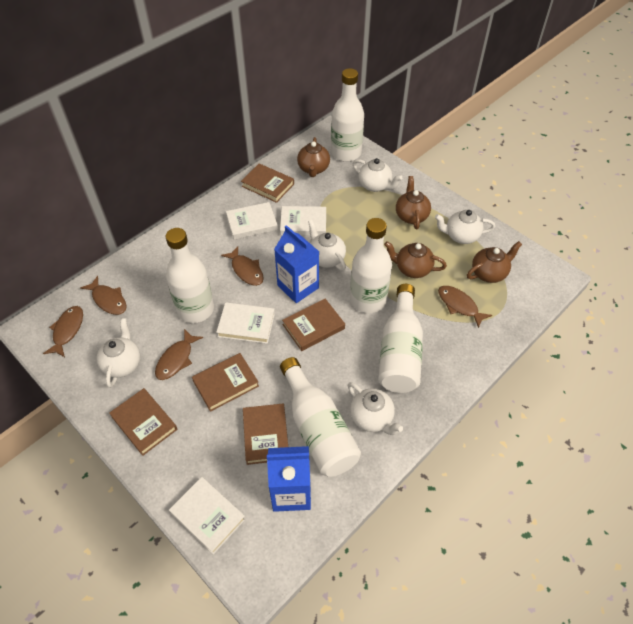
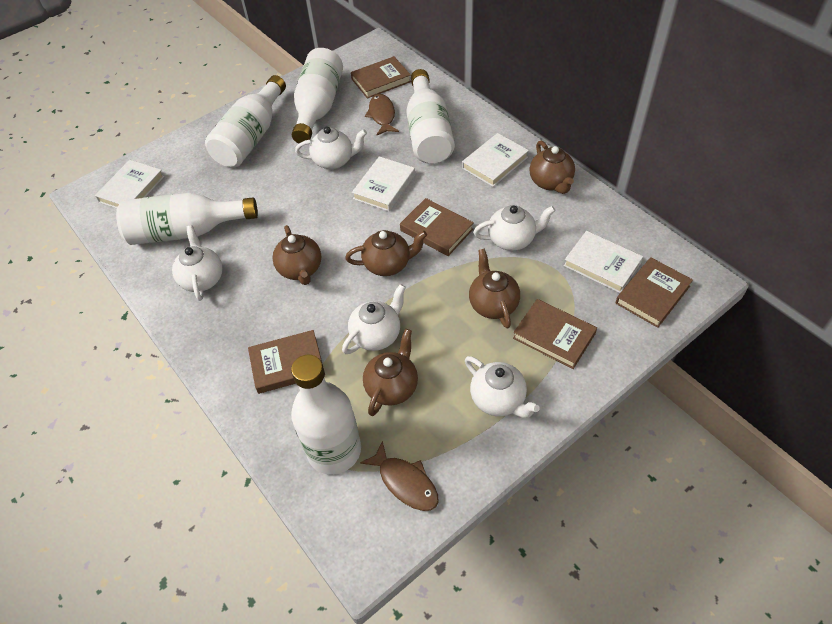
blue carton: [267,446,311,512] [274,225,319,303] = 2 -> none = 0
brown fish: [43,306,83,357] [81,276,127,315] [155,329,203,380] [221,246,264,286] [438,286,492,328] = 5 -> [360,440,439,511] [365,94,399,136] = 2
brown teapot: [297,137,330,177] [384,241,447,278] [396,176,431,229] [467,241,522,283] = 4 -> [272,225,321,285] [345,230,427,276] [363,329,418,416] [469,249,520,328] [530,141,575,194] = 5

